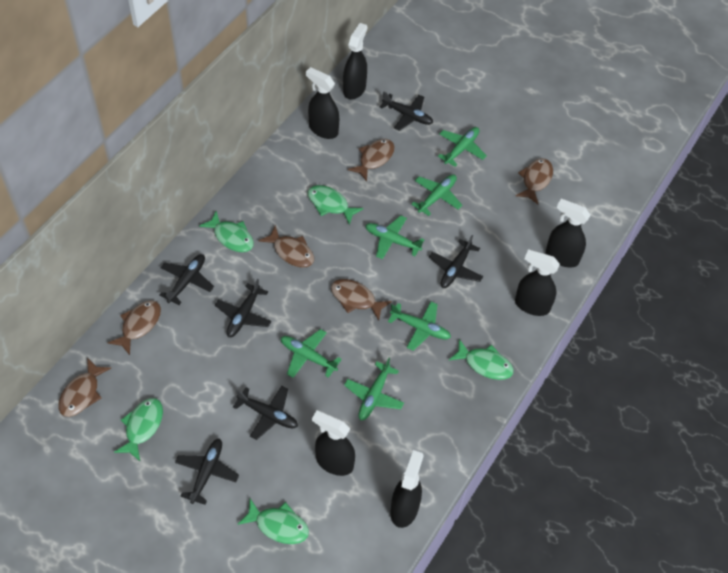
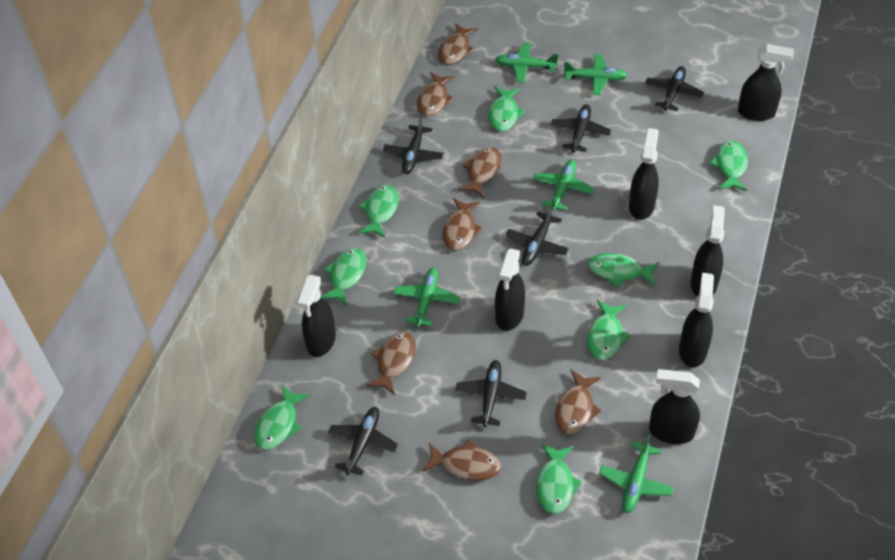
black spray bottle: [306,67,339,139] [312,410,355,476] [343,23,367,99] [390,450,424,528] [515,249,560,316] [546,199,590,267] = 6 -> [297,275,336,357] [495,248,525,331] [629,128,659,220] [649,369,700,444] [679,273,714,367] [691,205,725,296] [738,44,794,121] = 7
brown fish: [58,358,111,417] [108,300,161,355] [258,225,314,268] [331,279,392,321] [348,139,395,182] [516,158,553,204] = 6 -> [366,332,416,395] [417,72,455,116] [422,440,501,481] [438,23,478,64] [442,198,483,251] [458,147,502,198] [555,370,601,435] = 7
green fish: [114,398,163,461] [199,211,254,252] [237,499,309,544] [308,185,364,225] [449,339,514,380] = 5 -> [254,385,310,450] [321,248,366,305] [358,185,399,238] [488,86,525,131] [536,444,582,514] [587,300,631,360] [588,253,659,288] [710,140,748,191] = 8
green plane: [281,329,342,378] [344,358,404,420] [365,215,425,259] [388,302,451,351] [411,174,462,216] [438,127,487,167] = 6 -> [393,268,460,327] [495,42,558,83] [533,160,595,211] [563,54,628,95] [599,435,674,513] = 5

